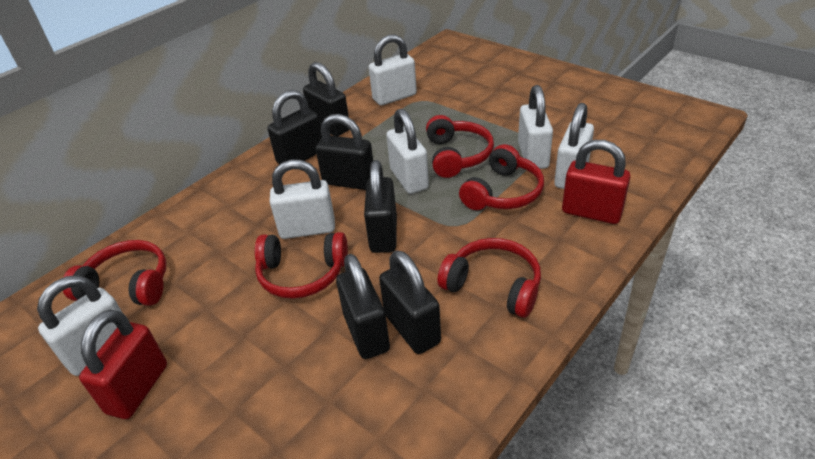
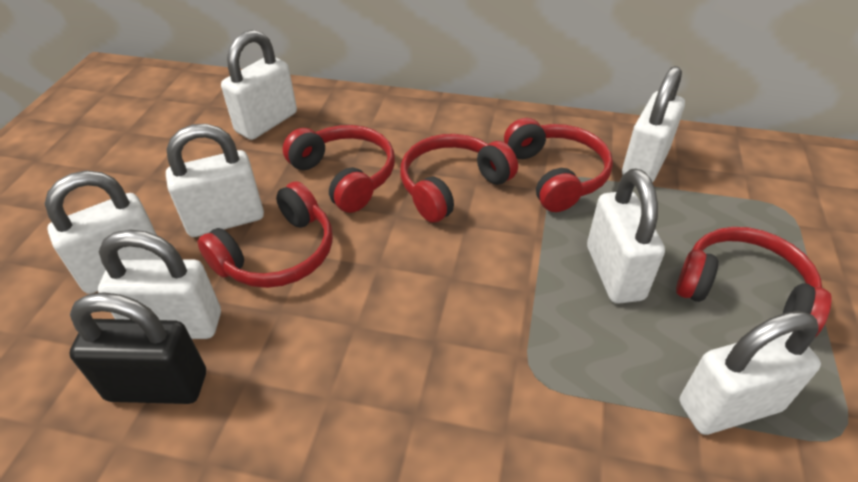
black padlock: [267,90,322,164] [303,62,349,136] [316,114,373,190] [336,254,390,359] [364,160,397,253] [379,250,441,354] = 6 -> [69,292,206,404] = 1
red padlock: [79,310,167,419] [562,140,631,224] = 2 -> none = 0
white padlock: [37,275,122,376] [270,160,335,239] [369,34,417,105] [386,108,429,194] [518,85,553,169] [554,103,594,189] = 6 -> [45,170,162,294] [98,229,221,339] [166,124,264,237] [221,30,297,140] [587,169,665,304] [622,66,685,183] [680,311,821,435] = 7

